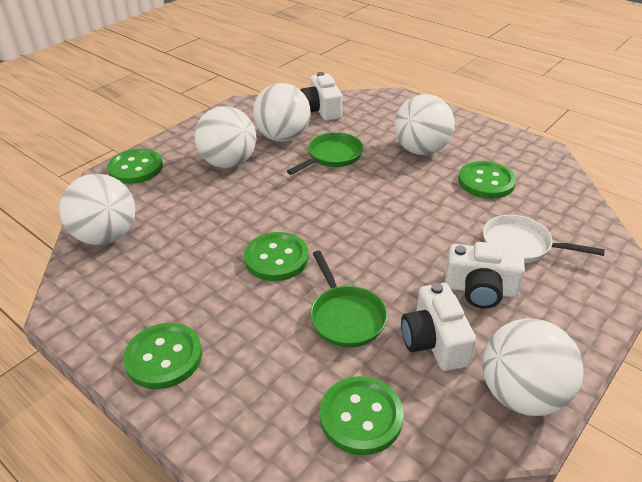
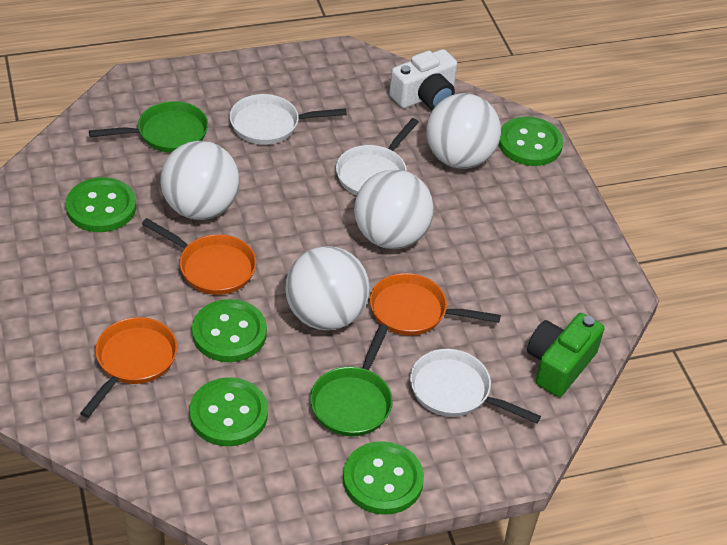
green camera: none = 0 -> [527,313,604,397] = 1
orange pan: none = 0 -> [80,317,177,418] [142,218,256,295] [370,273,501,336] = 3
white ball: [59,174,135,245] [195,106,256,168] [253,83,311,142] [394,94,455,155] [482,318,584,416] = 5 -> [161,141,240,220] [285,246,370,330] [354,169,434,249] [426,93,501,169] = 4
white camera: [300,72,342,121] [401,283,476,371] [445,242,525,309] = 3 -> [389,49,457,110] = 1
white pan: [483,215,605,263] = 1 -> [230,94,347,145] [336,118,419,196] [410,349,541,424] = 3

